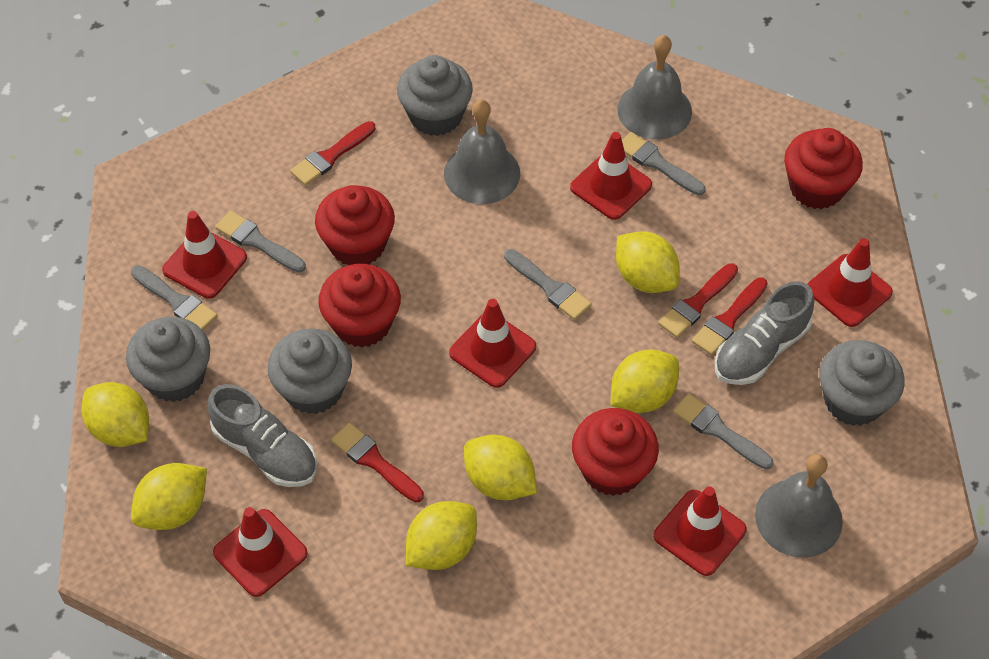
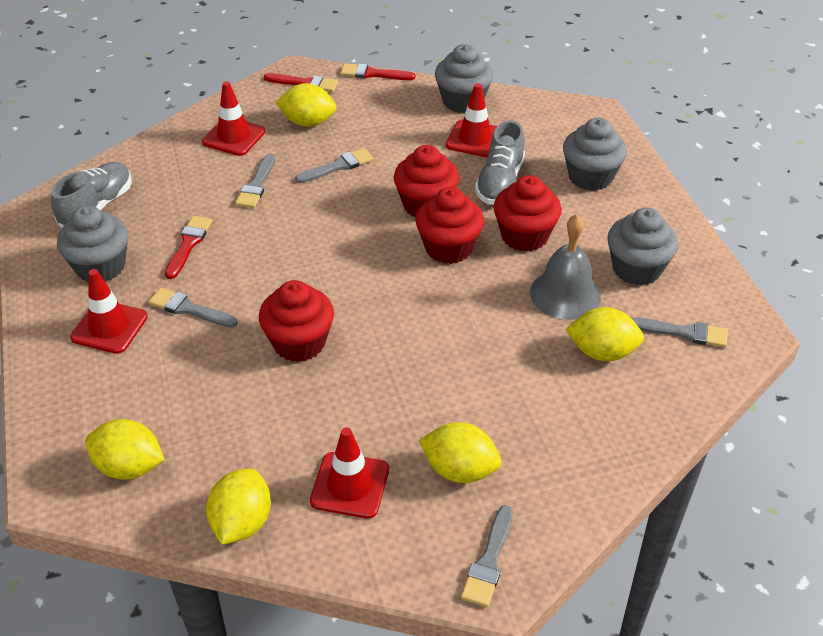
grey bell: [444,100,520,204] [617,35,692,139] [755,454,843,558] = 3 -> [530,214,601,320] = 1
red brush: [290,121,376,186] [331,423,424,503] [658,263,738,338] [692,277,768,355] = 4 -> [165,216,212,279] [264,73,338,92] [340,63,415,80] = 3
red traffic cone: [162,211,247,299] [213,507,308,597] [449,299,536,388] [570,132,652,220] [654,486,747,576] [808,238,893,327] = 6 -> [70,269,148,354] [202,81,265,156] [310,428,389,519] [446,83,497,157] = 4
yellow lemon: [81,382,149,447] [131,463,207,530] [406,501,477,570] [464,435,537,500] [611,349,679,413] [616,231,680,293] = 6 -> [85,419,165,480] [206,468,271,545] [276,83,336,127] [419,422,502,483] [565,307,644,361] = 5

